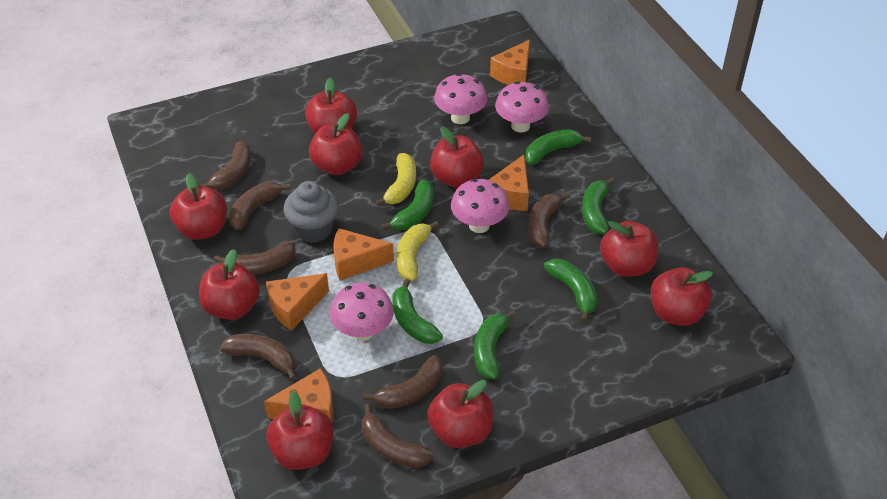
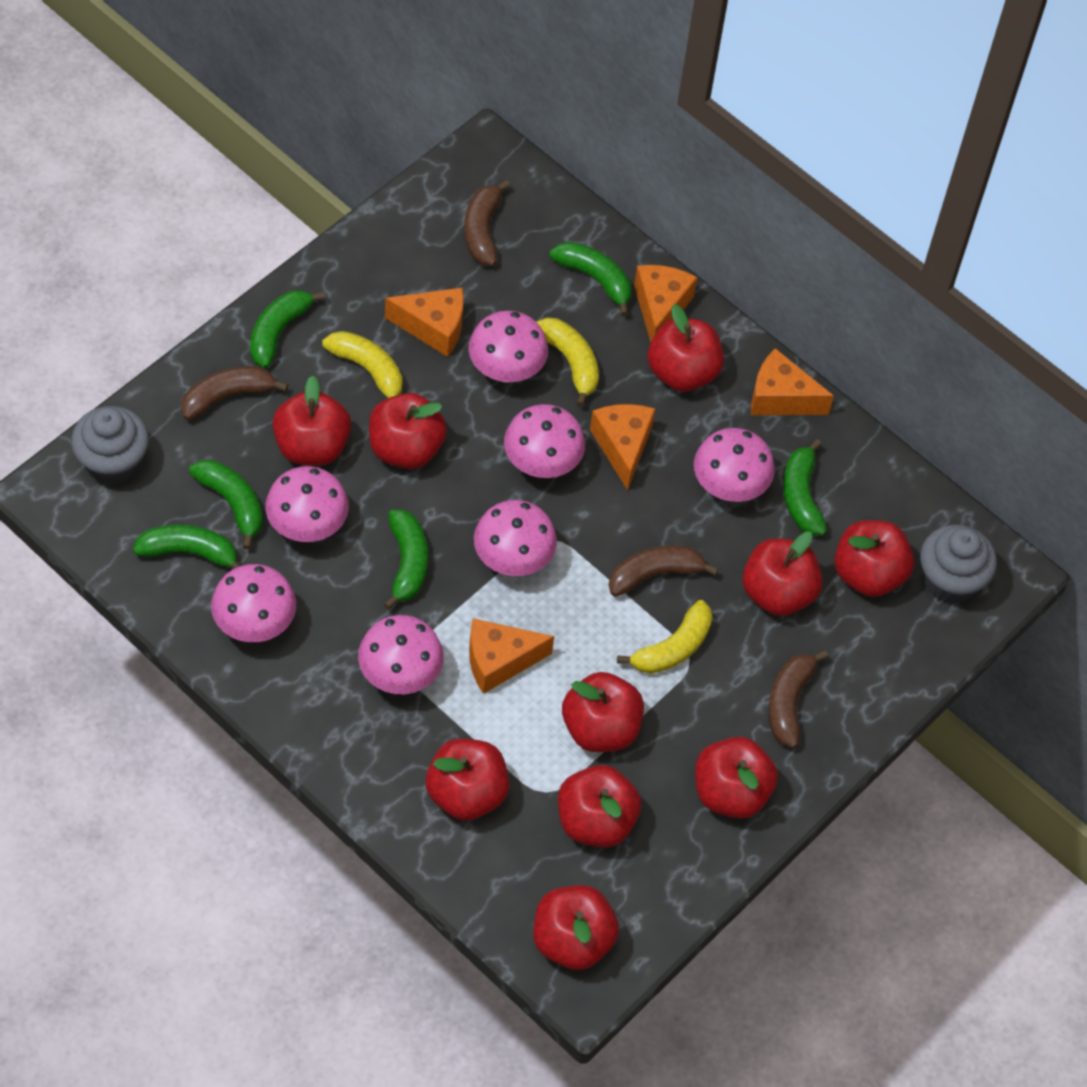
brown banana: [200,141,251,190] [214,242,296,275] [220,334,297,381] [229,182,291,230] [362,404,435,468] [363,355,442,409] [528,192,570,247] = 7 -> [181,366,288,420] [464,180,510,266] [609,545,719,597] [768,650,828,748] = 4
grey cupcake: [284,181,339,243] = 1 -> [71,406,149,486] [920,525,997,604] = 2
pink mushroom: [330,282,394,341] [434,73,487,124] [451,179,509,233] [495,82,549,132] = 4 -> [211,564,296,642] [265,466,349,542] [358,615,444,694] [469,311,548,383] [474,500,557,576] [504,404,585,478] [694,428,775,502] = 7
red apple: [170,173,227,240] [199,249,260,320] [266,391,333,470] [305,78,357,134] [309,113,363,175] [427,380,493,448] [430,126,484,188] [600,221,658,277] [651,267,713,326] = 9 -> [272,375,351,466] [369,393,447,469] [426,739,509,821] [533,885,619,970] [558,765,641,847] [562,672,644,752] [648,304,724,392] [695,737,778,819] [742,532,822,616] [834,520,914,597] = 10
yellow banana: [375,153,416,207] [396,221,439,281] = 2 -> [322,331,403,398] [536,317,599,407] [617,600,712,674] = 3

